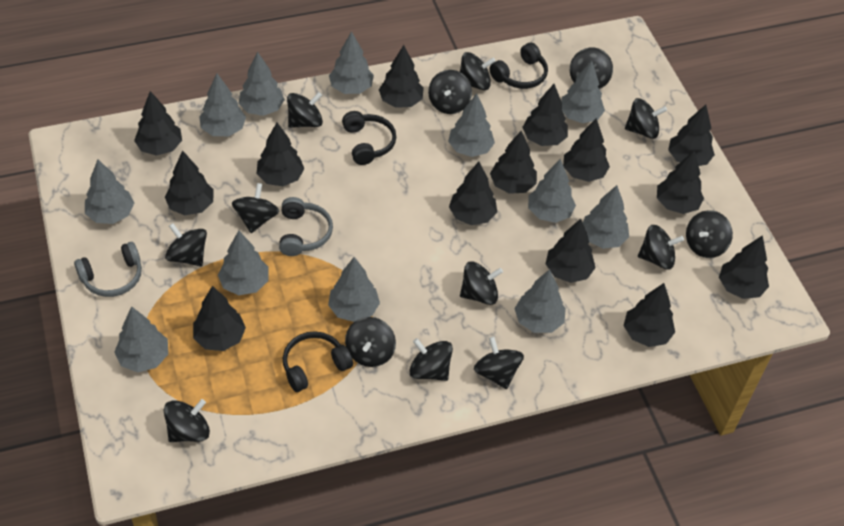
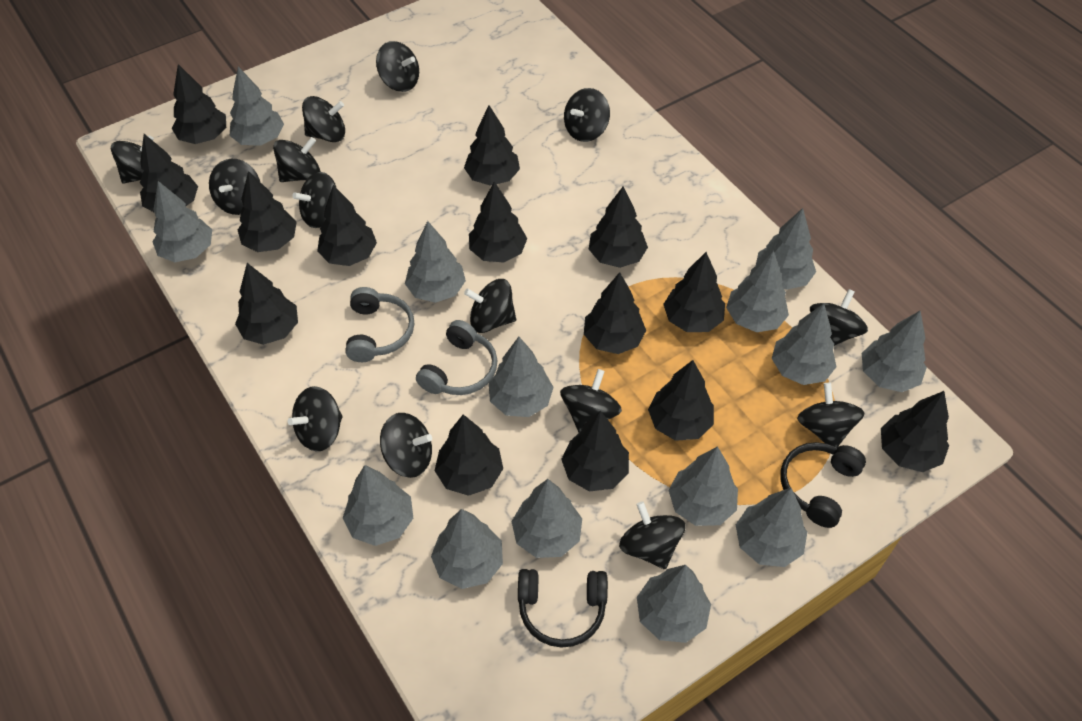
black headphones: [283,331,353,392] [342,111,396,165] [489,43,548,89] = 3 -> [518,569,608,648] [781,442,866,528] = 2
grey tree: [85,160,134,224] [114,306,168,372] [199,74,246,136] [218,230,269,295] [239,52,285,116] [328,257,380,322] [329,31,374,94] [448,93,495,157] [514,269,566,333] [528,159,576,223] [561,61,605,123] [583,185,629,249] = 12 -> [152,181,212,262] [230,66,284,146] [343,465,413,546] [405,221,466,303] [431,509,503,589] [489,337,554,417] [511,479,582,558] [637,565,711,643] [668,446,738,526] [726,251,789,332] [736,488,807,567] [756,208,816,290] [772,304,836,385] [862,310,927,392] = 14

